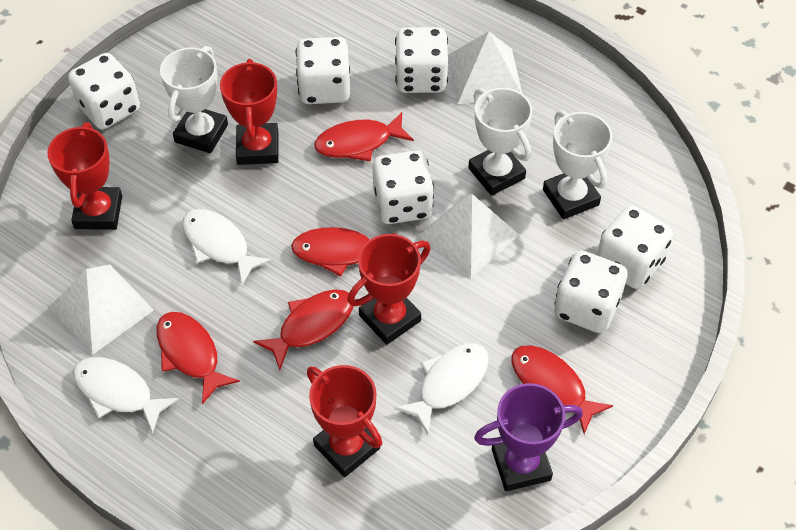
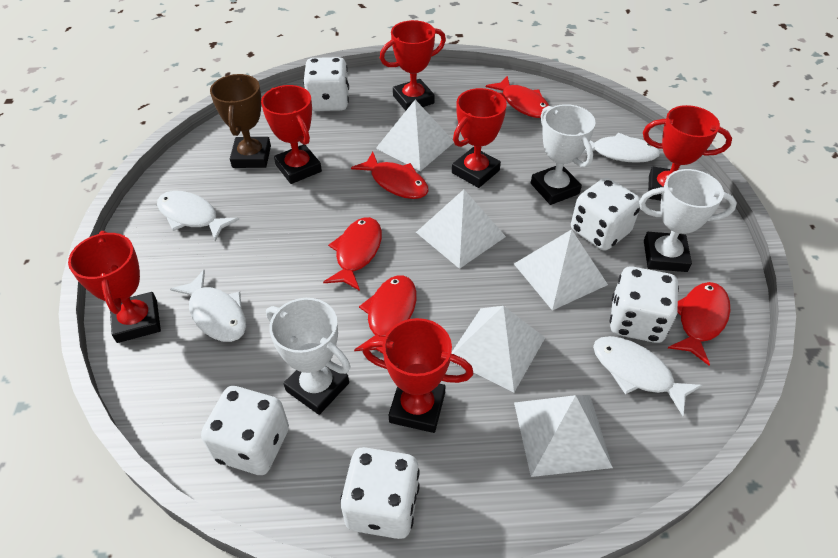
brown trophy: none = 0 -> [210,74,271,168] = 1
purple trophy: [474,383,583,491] = 1 -> none = 0
red trophy: [47,123,122,230] [220,59,279,165] [307,365,382,477] [347,234,431,345] = 4 -> [68,231,161,343] [261,85,322,184] [363,318,473,433] [380,20,446,111] [452,88,507,188] [643,105,732,201] = 6
white dice: [68,53,140,129] [296,37,350,104] [373,151,434,224] [395,27,448,93] [554,251,628,333] [597,206,673,289] = 6 -> [201,386,289,475] [303,57,349,111] [340,447,420,539] [571,178,640,251] [610,266,679,343] = 5
white fish: [73,357,179,433] [182,209,272,285] [395,343,489,434] = 3 -> [157,191,239,241] [170,270,246,342] [582,133,660,163] [593,336,702,416] = 4
white pyramid: [49,265,154,355] [418,194,519,278] [448,32,522,104] = 3 -> [376,100,454,171] [416,189,506,269] [451,306,545,392] [514,229,608,310] [514,395,613,477] = 5

